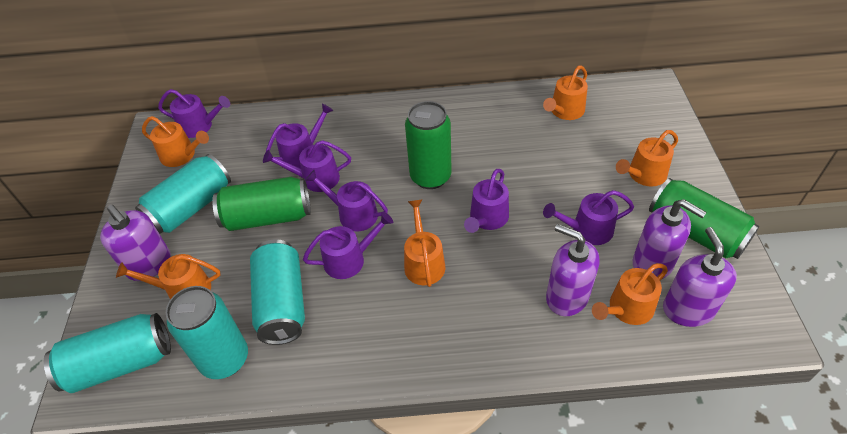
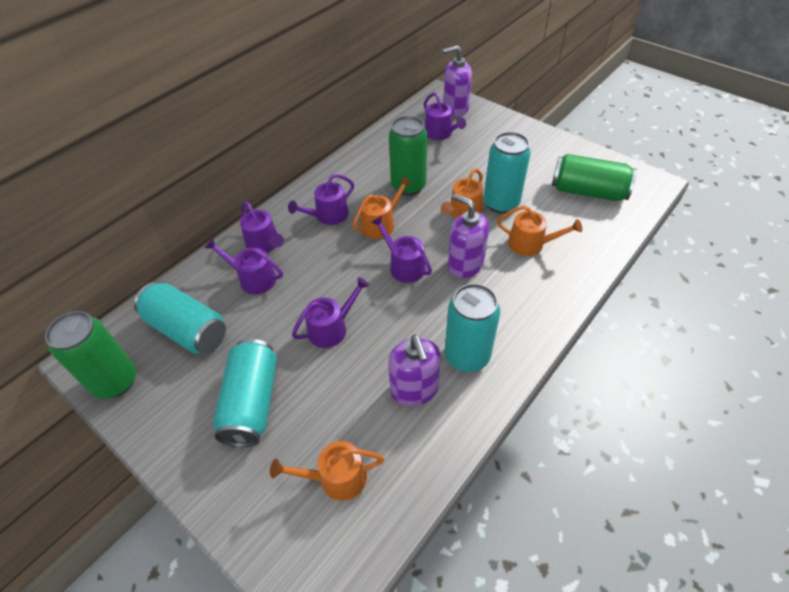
orange watering can: [116,254,221,299] [142,116,209,167] [404,199,445,287] [543,65,588,120] [592,263,668,325] [616,130,678,187] = 6 -> [270,441,384,501] [353,176,412,239] [441,168,483,219] [497,205,582,256] = 4
purple soap dispenser: [100,205,171,281] [546,224,599,316] [633,199,706,280] [663,227,737,327] = 4 -> [388,335,441,406] [443,45,472,116] [448,194,489,278] = 3
purple watering can: [158,89,230,138] [263,140,351,192] [266,104,334,168] [303,212,393,279] [305,170,388,231] [464,169,509,233] [543,190,634,245] = 7 -> [205,238,283,294] [240,201,284,253] [288,174,354,225] [292,277,370,348] [371,216,432,283] [424,92,466,140] = 6

